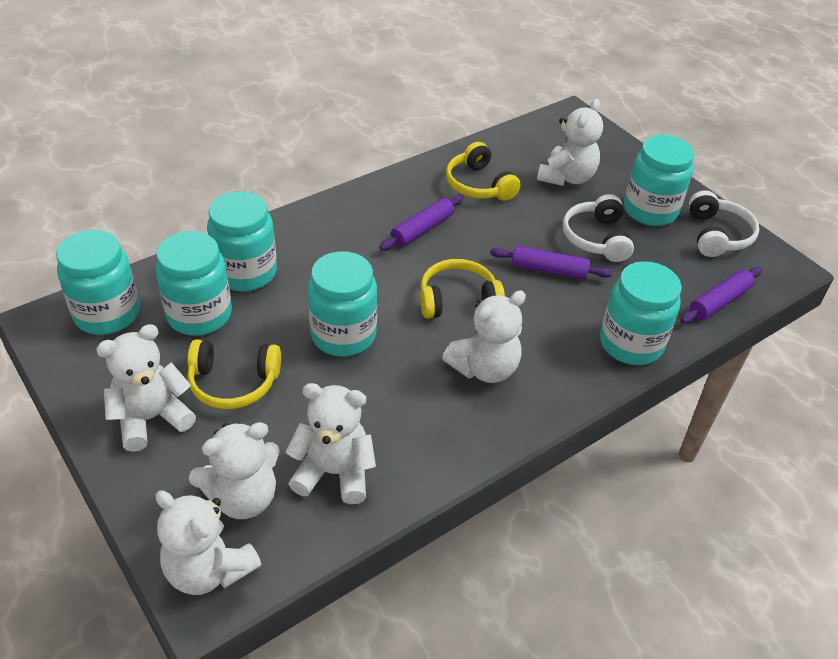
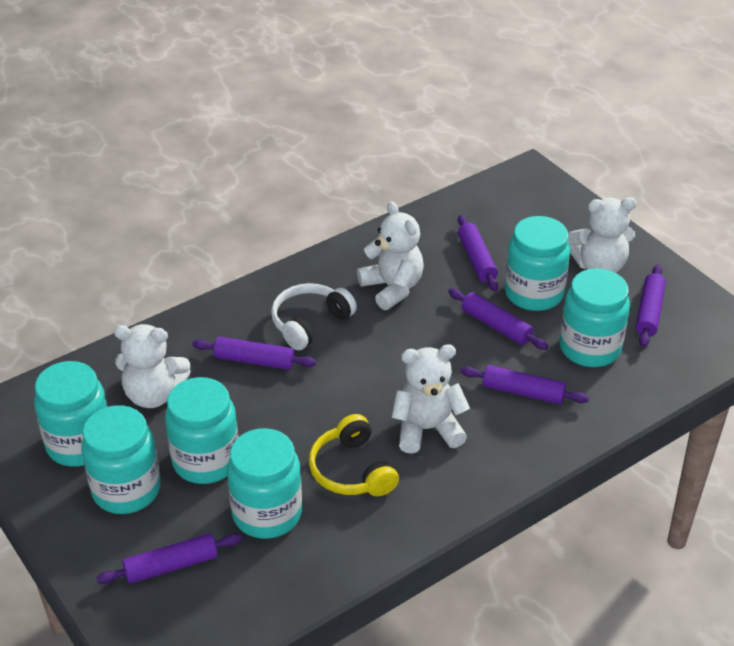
purple rolling pin: [379,195,464,251] [490,246,612,280] [681,267,762,323] = 3 -> [96,533,242,584] [192,337,316,370] [448,288,548,350] [458,215,498,292] [460,365,589,405] [636,264,666,347] = 6
white headphones: [563,194,634,262] [688,190,759,257] = 2 -> [271,283,357,350] = 1
white teddy bear: [96,324,196,452] [156,490,261,595] [189,422,280,519] [285,383,376,504] [442,290,526,383] [537,99,603,186] = 6 -> [114,324,191,408] [357,201,424,310] [391,344,470,454] [568,197,636,273] = 4
yellow headphones: [187,339,281,409] [420,259,505,319] [446,142,521,201] = 3 -> [309,414,399,496] = 1

